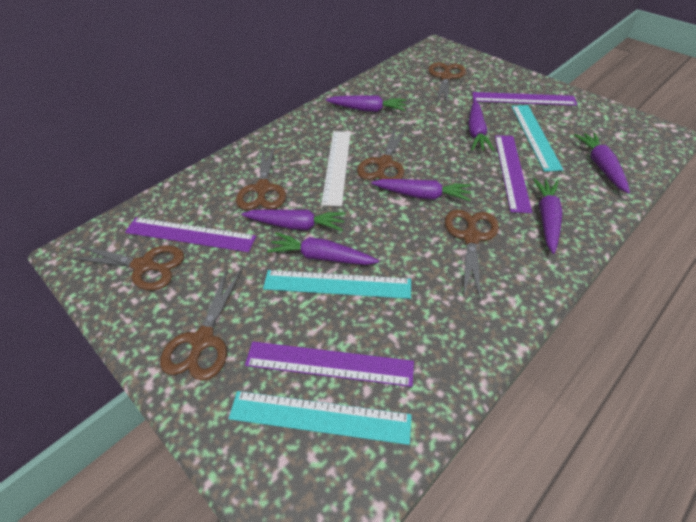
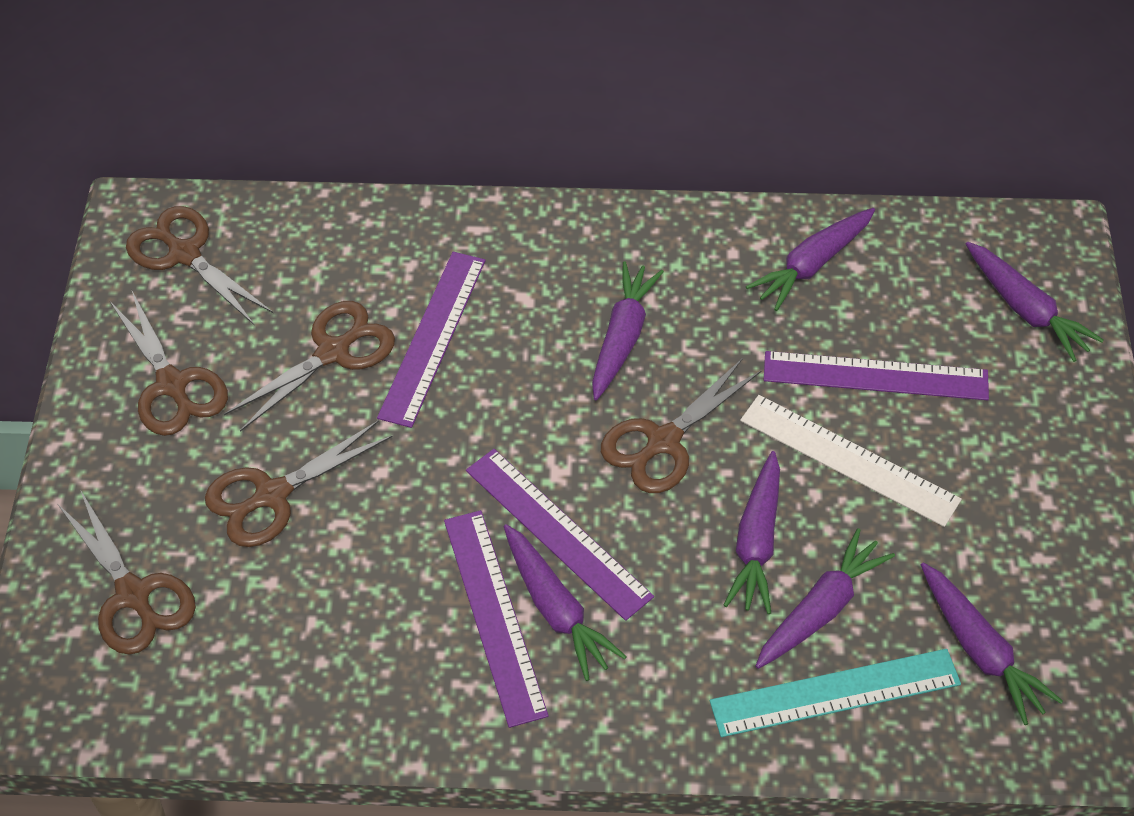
turquoise ruler: [229,391,412,445] [263,270,411,299] [511,105,563,172] = 3 -> [710,649,961,737] = 1

